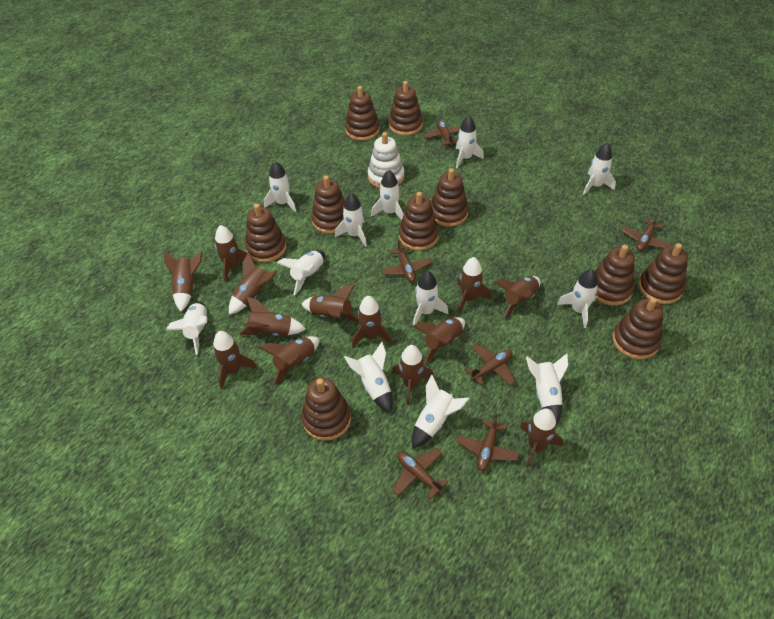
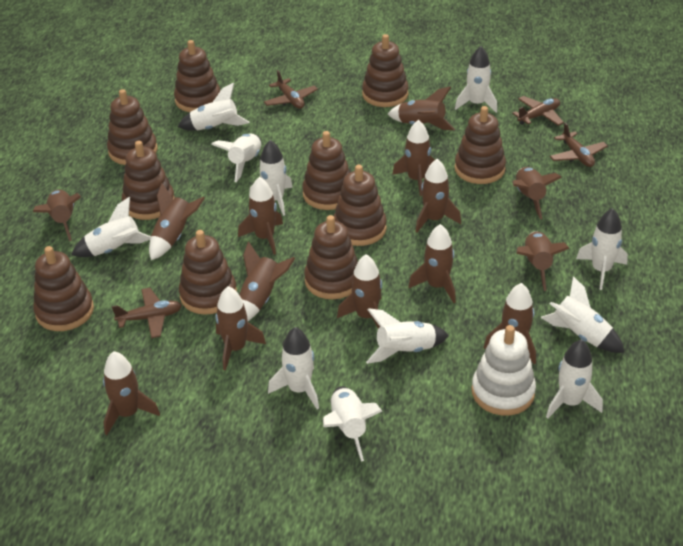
brown plane: [381,240,432,282] [392,448,449,499] [423,120,460,147] [456,414,519,471] [465,344,516,386] [621,213,672,251] = 6 -> [112,288,182,338] [264,70,318,109] [512,96,564,126] [550,122,608,167] = 4
brown rocket: [163,251,203,312] [213,331,257,389] [215,225,253,282] [229,253,278,315] [239,297,306,336] [259,336,320,385] [301,285,359,321] [352,296,392,347] [393,345,434,405] [413,317,465,364] [457,257,491,314] [494,276,541,319] [520,408,563,467] = 13 -> [33,190,81,241] [103,351,160,435] [149,183,205,260] [215,286,266,370] [238,177,283,255] [239,241,295,321] [337,254,382,329] [388,87,455,130] [392,120,435,196] [408,224,456,303] [415,159,461,233] [483,283,536,364] [512,167,562,219] [517,232,570,291] = 14
white rocket: [166,301,208,355] [264,161,297,213] [276,250,325,295] [335,193,367,247] [344,342,393,413] [371,170,404,220] [412,375,470,449] [413,271,448,325] [456,116,484,169] [526,353,568,425] [557,269,598,328] [583,143,616,195] = 12 -> [71,197,151,257] [178,82,250,130] [211,134,261,182] [249,140,293,216] [268,327,319,409] [323,386,382,462] [366,308,449,364] [455,46,497,113] [541,276,625,353] [546,339,603,418] [576,208,628,290] = 11

